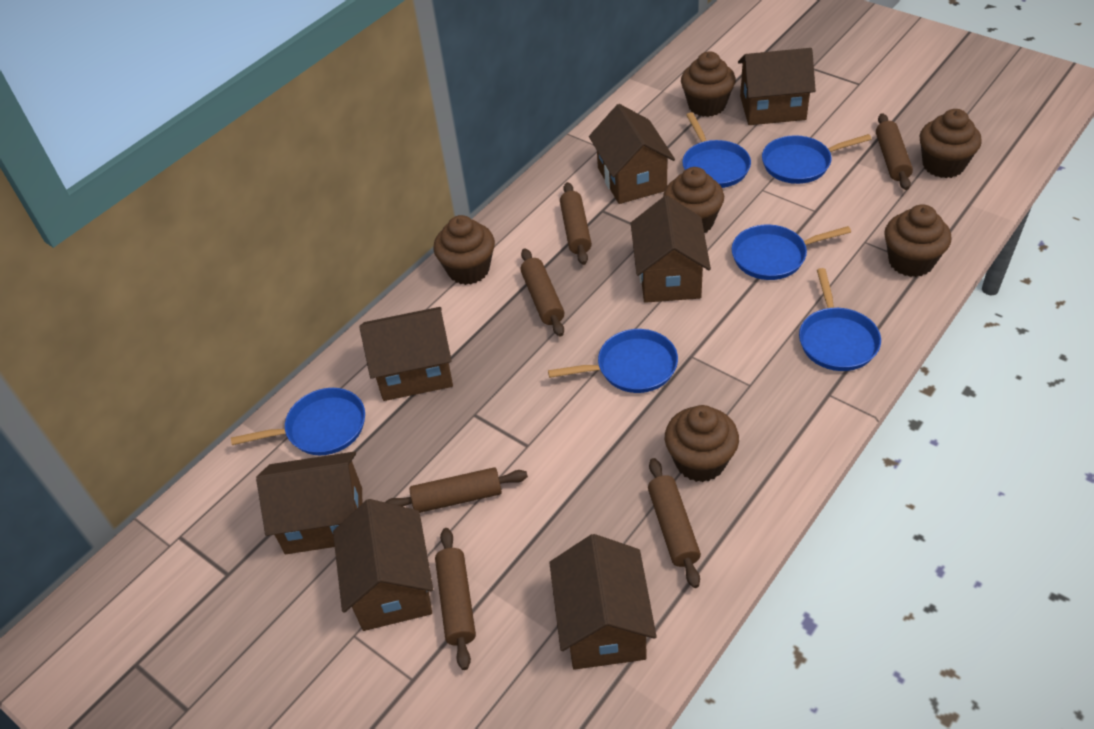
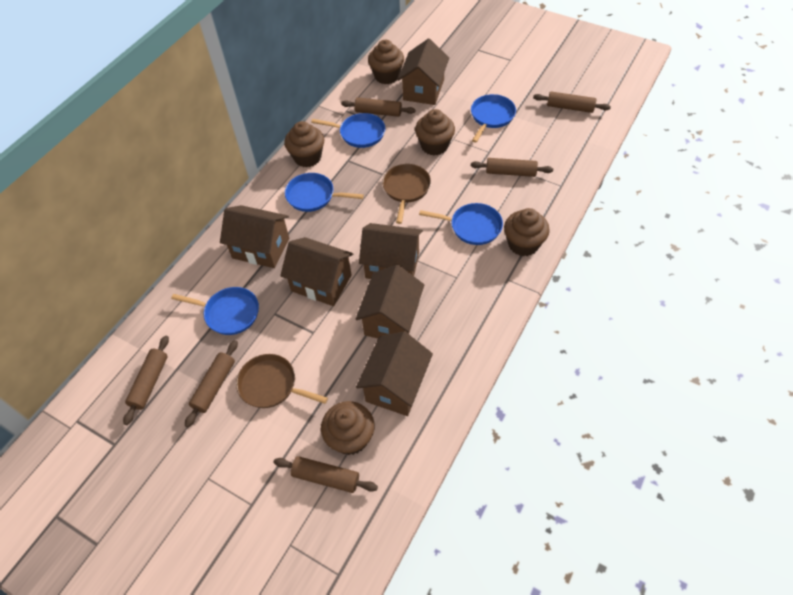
blue pan: [231,388,365,455] [548,329,678,393] [682,112,751,188] [732,224,851,280] [762,134,871,184] [799,268,881,371] = 6 -> [171,287,259,335] [285,173,364,212] [311,113,385,148] [419,203,503,245] [471,94,516,142] = 5
brown cupcake: [433,215,495,285] [663,167,724,233] [665,405,739,482] [681,51,736,117] [884,204,951,277] [920,109,982,178] = 6 -> [284,121,324,168] [321,401,375,455] [368,40,404,84] [415,109,455,155] [504,208,550,256] = 5
brown house: [256,451,362,554] [333,499,433,631] [359,307,453,401] [549,534,657,670] [589,104,675,204] [631,196,711,303] [738,48,816,125] = 7 -> [220,205,289,268] [280,237,353,306] [356,264,424,338] [356,332,433,416] [359,223,423,279] [398,38,449,105] = 6
brown pan: none = 0 -> [236,354,328,408] [382,164,431,224] = 2

